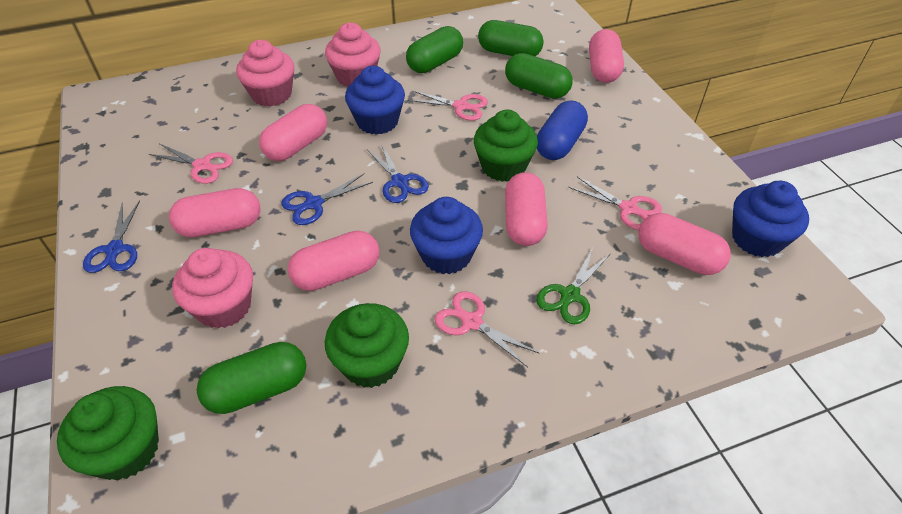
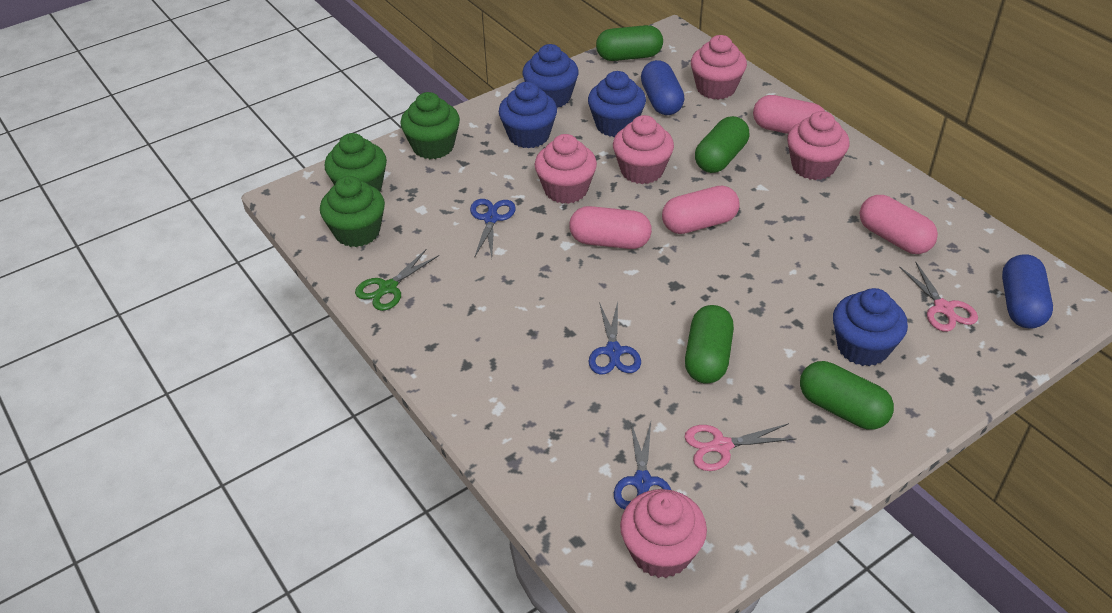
blue capsule: [537,100,588,160] = 1 -> [641,60,684,115] [1002,254,1053,328] = 2
blue cupcake: [345,66,405,135] [410,197,483,274] [732,181,809,257] = 3 -> [499,81,557,148] [522,44,579,108] [588,71,646,137] [833,288,908,366] = 4
pink capsule: [169,188,261,237] [259,104,327,161] [288,231,379,291] [505,172,548,246] [589,29,624,83] [638,213,731,275] = 6 -> [569,206,652,249] [662,185,740,234] [753,95,825,134] [860,195,938,254] = 4
pink cupcake: [172,248,253,328] [236,40,295,107] [325,23,381,87] = 3 -> [535,134,597,204] [613,115,674,184] [620,489,707,578] [691,35,747,100] [787,111,850,180] = 5
pink scissors: [149,143,233,184] [407,90,488,121] [434,291,540,367] [568,177,662,230] = 4 -> [685,423,796,471] [899,261,978,332] = 2

